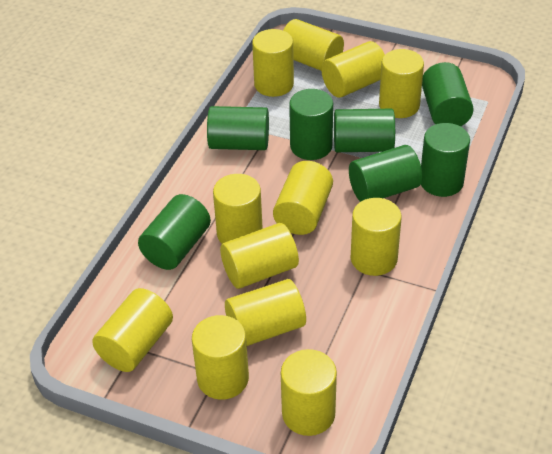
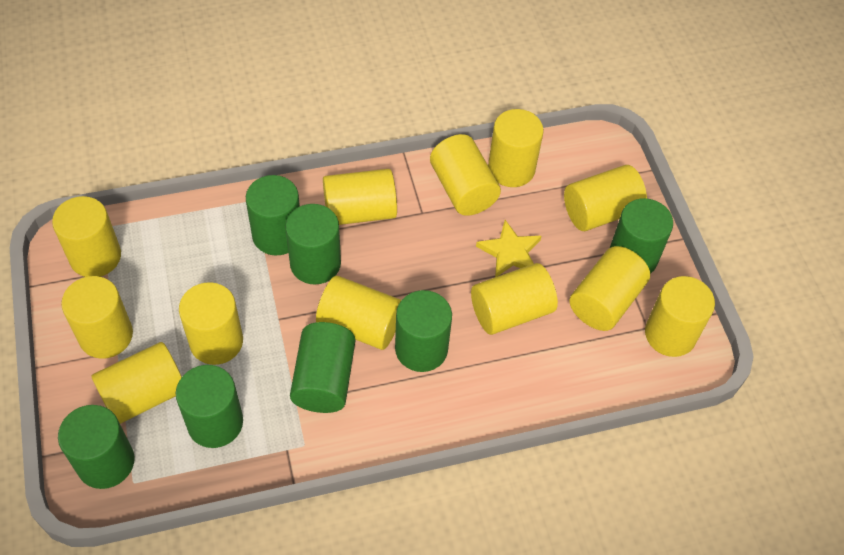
yellow star: none = 0 -> [476,220,541,277] = 1

